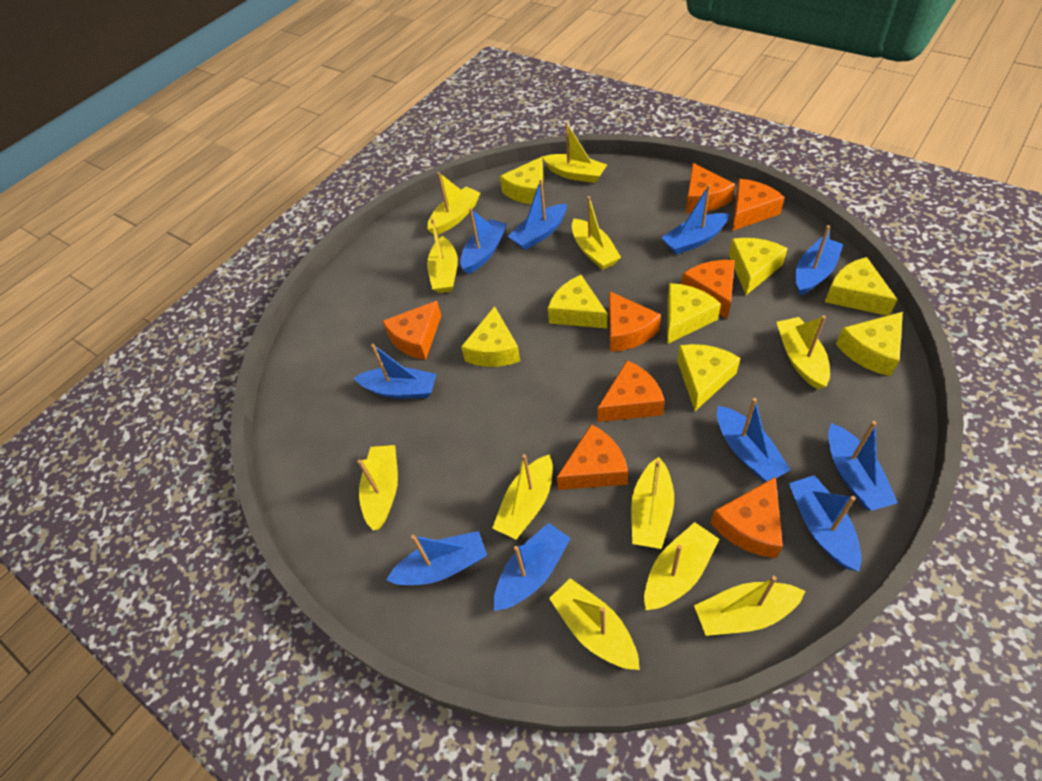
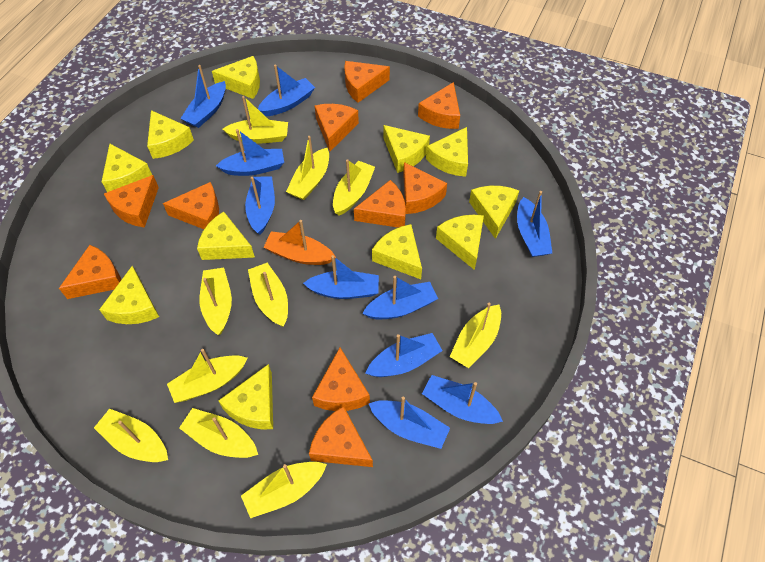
orange boat: none = 0 -> [264,220,336,265] = 1
orange cheese: [382,301,441,360] [557,424,628,490] [597,360,665,422] [609,291,661,352] [681,260,735,319] [686,163,735,213] [711,477,783,558] [732,179,785,231] = 8 -> [59,245,121,299] [104,175,159,228] [163,182,219,229] [309,406,373,467] [312,348,370,411] [315,104,359,151] [344,61,390,103] [354,180,406,228] [403,162,447,214] [418,82,460,129] = 10
yellow boat: [357,445,398,531] [427,172,480,234] [427,219,458,293] [492,454,553,540] [542,122,607,183] [549,578,640,670] [572,196,621,270] [631,457,674,549] [644,522,719,610] [694,576,805,636] [777,316,830,389] = 11 -> [94,409,168,462] [167,349,247,403] [179,408,258,458] [200,268,232,335] [223,96,288,144] [241,462,327,518] [248,263,288,327] [286,136,329,200] [333,159,375,215] [450,303,501,368] = 10
yellow cheese: [461,306,520,367] [500,157,544,204] [548,275,607,329] [667,283,721,344] [677,344,740,411] [729,238,788,295] [825,257,898,316] [836,312,903,376] = 8 -> [99,266,159,324] [102,144,152,192] [147,110,194,159] [197,211,255,260] [212,56,260,99] [218,364,273,429] [372,224,422,279] [383,125,430,173] [426,127,468,177] [436,215,484,270] [469,186,519,239] = 11

